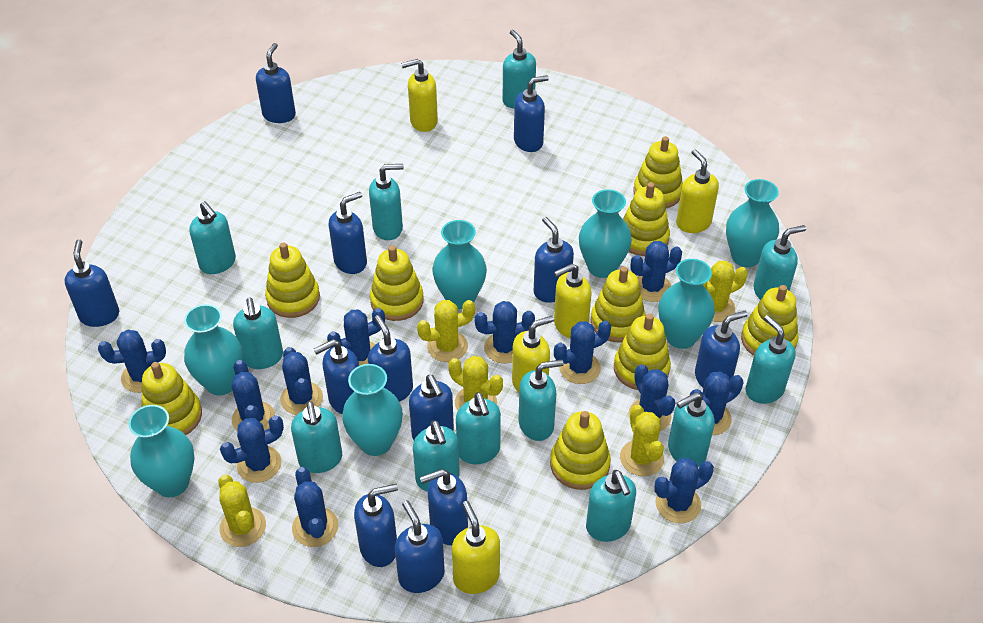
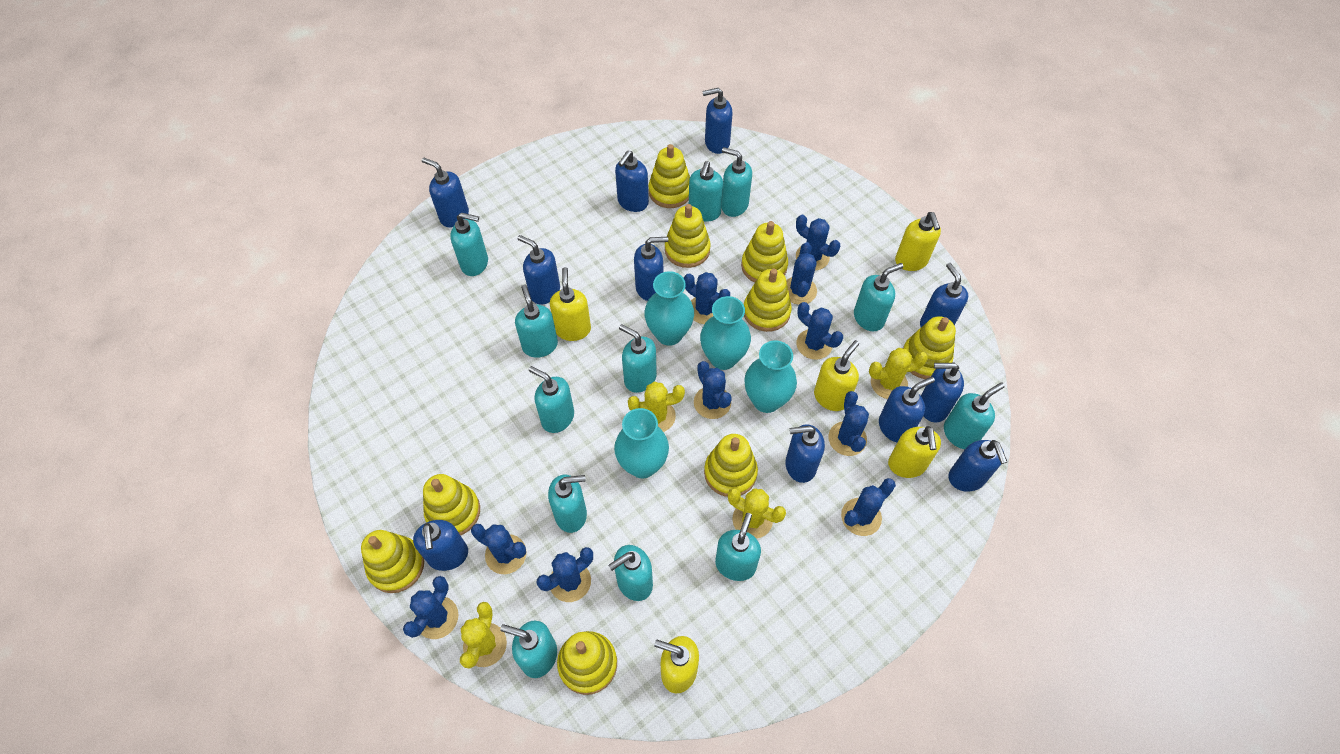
blue cactus: [98,330,166,393] [220,415,284,483] [231,360,275,431] [280,347,323,415] [292,467,338,547] [327,308,385,366] [474,301,535,364] [554,320,611,384] [628,364,676,431] [630,241,682,302] [654,458,714,523] [690,371,743,435] = 12 -> [403,576,459,639] [471,524,527,574] [537,547,593,602] [684,272,730,324] [694,361,732,419] [786,242,817,305] [796,215,840,271] [796,302,843,360] [828,391,869,456] [841,478,896,536] = 10
blue soap dispenser: [64,239,119,327] [256,43,296,123] [314,339,359,414] [329,192,367,274] [354,484,398,567] [368,315,413,402] [395,500,445,593] [409,375,454,440] [420,469,468,545] [514,75,549,152] [534,217,574,303] [695,311,747,388] = 12 -> [413,520,468,571] [422,158,469,228] [517,235,560,305] [615,150,649,212] [634,237,668,301] [703,88,733,154] [785,424,825,483] [879,377,935,442] [920,263,968,327] [921,363,964,423] [949,440,1007,492] = 11
turquoise vase: [128,405,194,497] [184,304,243,395] [342,364,403,456] [433,220,487,309] [579,189,632,278] [658,259,715,349] [726,179,779,267] = 7 -> [614,408,669,478] [644,271,694,346] [700,296,751,370] [744,340,797,413] = 4
yellow cactus: [218,474,266,547] [417,300,475,362] [448,356,503,411] [620,405,664,476] [703,261,748,322] = 5 -> [460,602,507,669] [628,382,685,432] [728,488,786,539] [869,348,928,399] = 4

